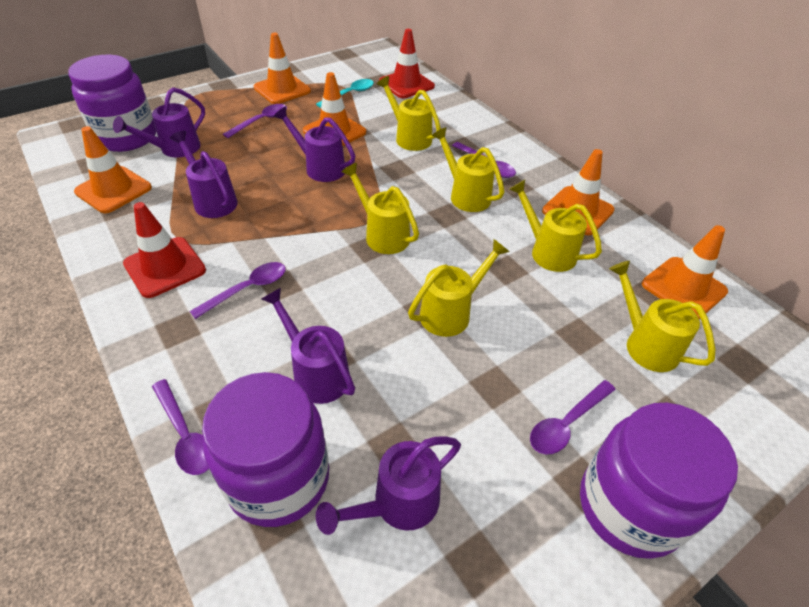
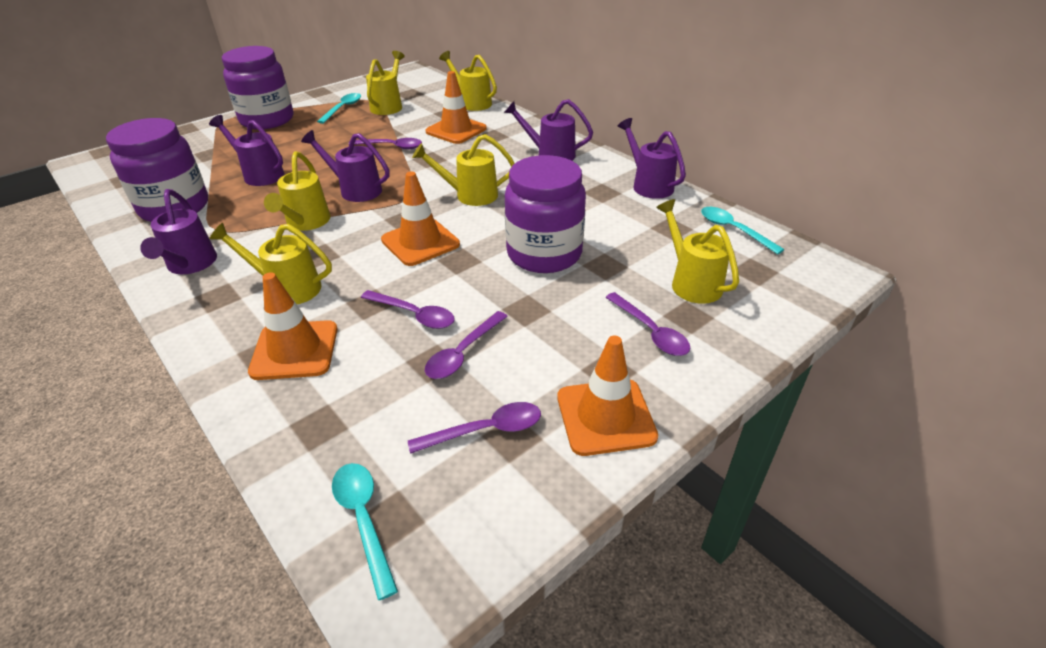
orange traffic cone: [74,126,152,213] [254,33,311,104] [303,72,366,146] [542,149,615,235] [642,225,728,319] = 5 -> [248,272,338,380] [381,172,460,266] [425,71,487,144] [557,336,658,456] = 4
red traffic cone: [123,202,206,298] [379,29,435,98] = 2 -> none = 0
turquoise spoon: [316,79,374,108] = 1 -> [317,93,361,124] [332,463,398,600] [701,207,784,255] = 3

